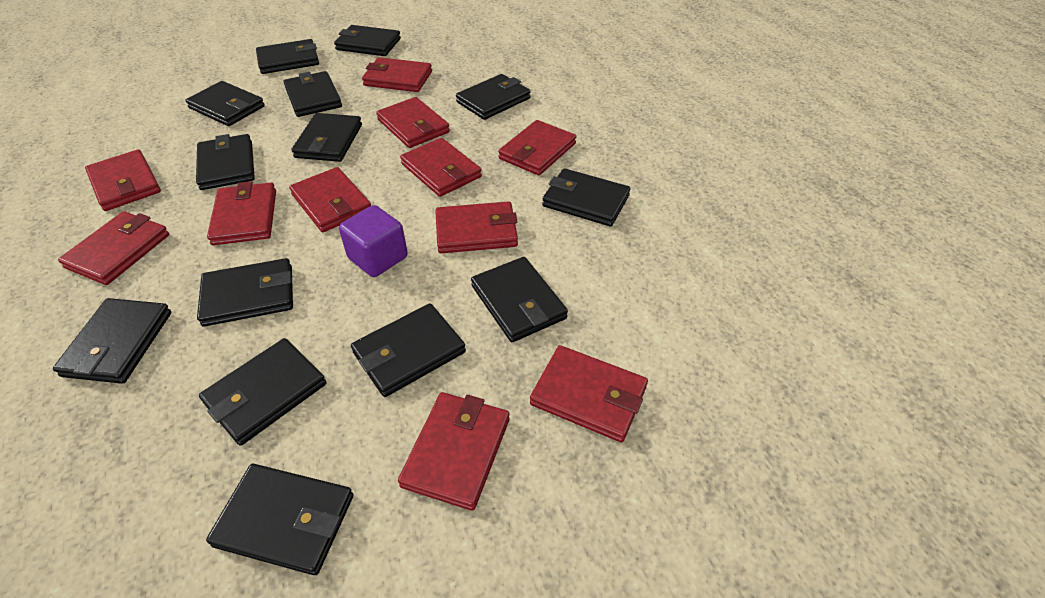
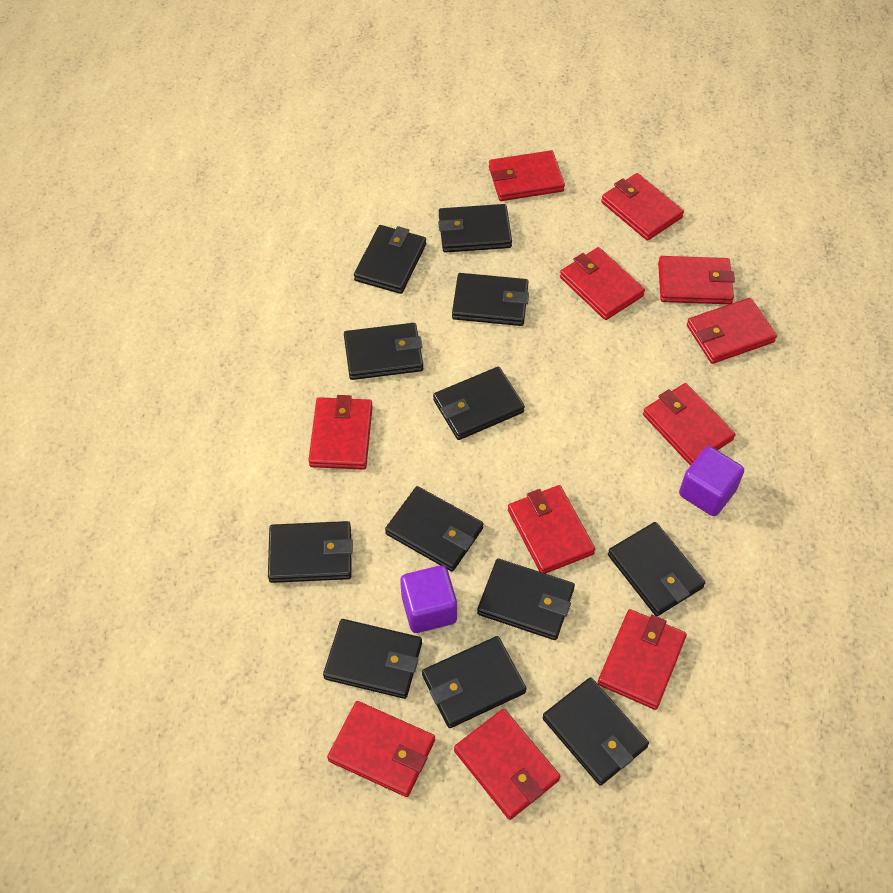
black wallet: [53,298,171,384] [185,81,265,126] [196,134,255,190] [197,258,293,327] [199,338,326,446] [206,464,354,575] [256,39,319,74] [283,71,342,117] [291,113,362,162] [334,25,401,56] [351,303,466,397] [456,74,531,120] [471,257,568,342] [542,168,631,227] = 14 -> [268,521,353,583] [323,619,422,699] [344,323,423,380] [354,225,426,294] [385,486,483,572] [422,636,527,728] [433,367,525,440] [438,204,512,253] [452,273,529,326] [477,559,575,640] [543,677,649,786] [608,522,705,616] = 12
purple cube: [339,205,408,277] = 1 -> [400,565,457,633] [679,446,744,516] = 2

